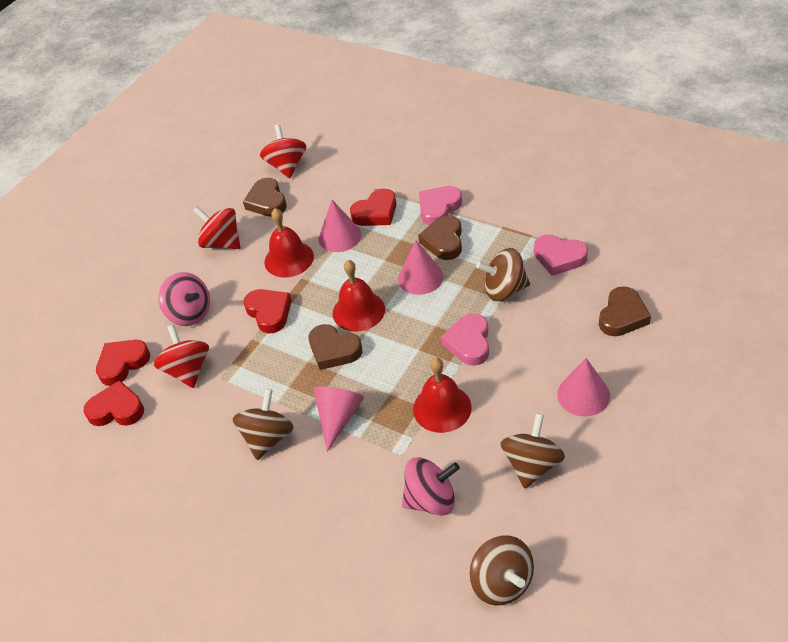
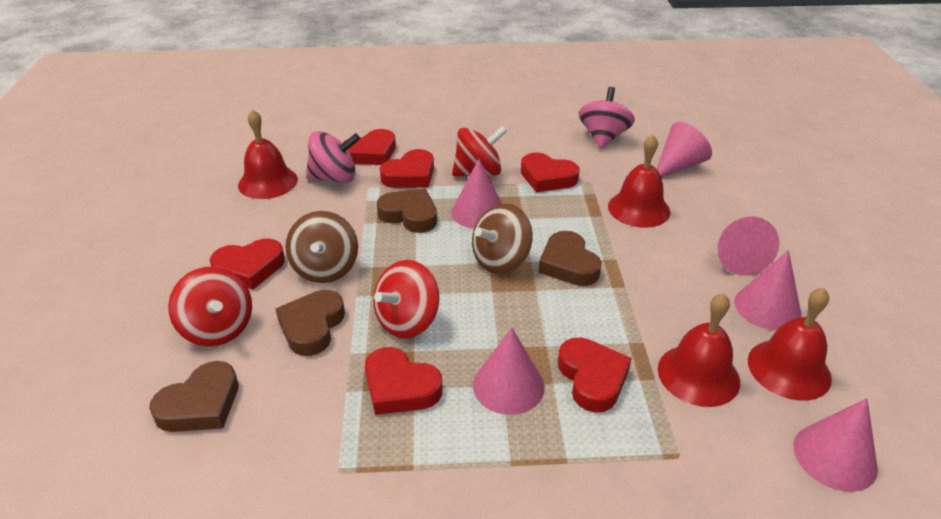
brown spinning top: [233,389,294,460] [469,536,534,606] [476,248,530,301] [501,413,565,489] = 4 -> [285,211,358,283] [472,204,533,274] = 2
pink cone: [313,386,364,452] [319,200,361,252] [398,240,444,295] [557,358,610,417] = 4 -> [451,159,502,229] [473,327,545,415] [657,122,712,177] [717,217,779,276] [734,250,801,330] [793,398,878,492] = 6
pink heart: [419,186,462,225] [441,313,489,366] [534,235,588,276] = 3 -> none = 0
red bell: [264,208,314,278] [333,260,385,332] [413,358,472,433] = 3 -> [238,109,298,199] [608,134,670,228] [658,293,740,407] [748,287,832,401] = 4
red heart: [83,380,144,426] [96,340,150,386] [243,289,292,334] [350,189,396,226] = 4 -> [210,238,285,290] [343,129,396,165] [365,347,442,415] [380,149,434,188] [521,153,580,192] [558,338,632,412] = 6

